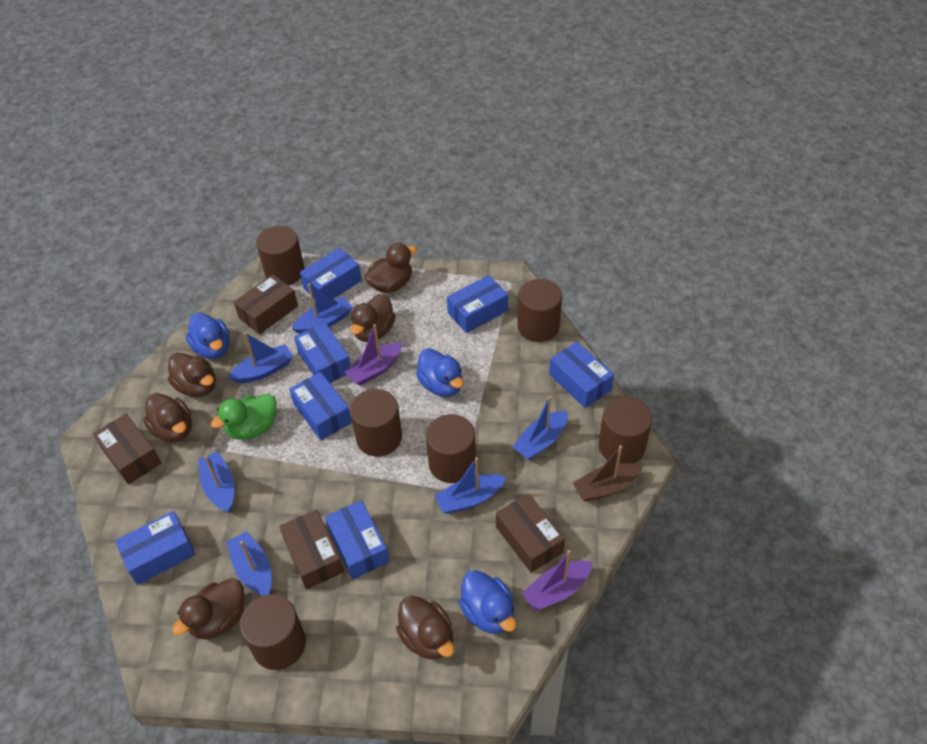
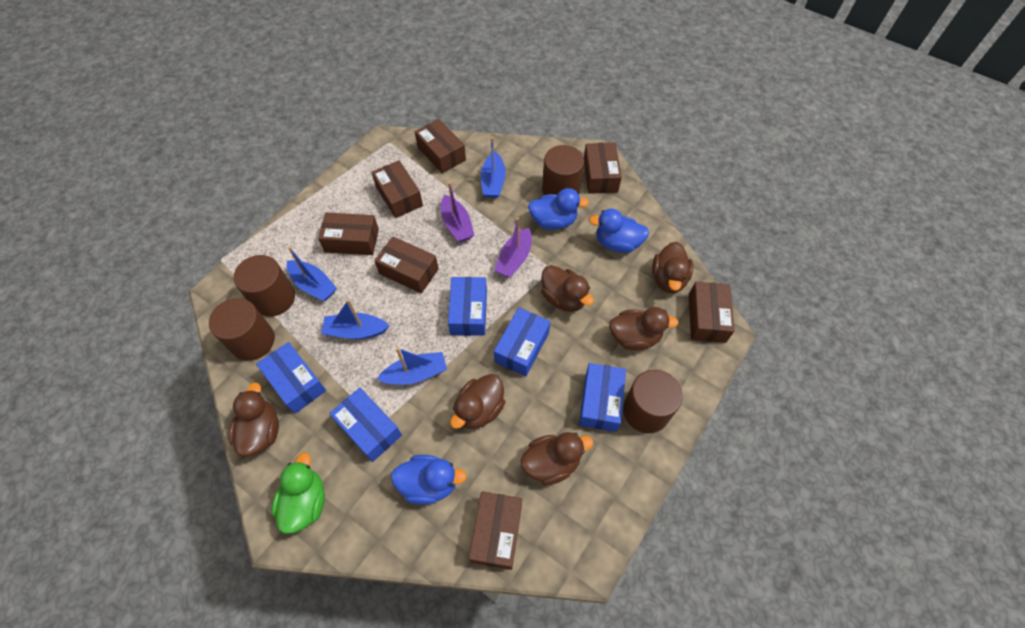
blue boat: [198,451,235,513] [226,531,272,595] [228,332,293,383] [292,283,353,334] [435,457,506,514] [512,396,568,460] = 6 -> [287,246,337,301] [321,299,389,339] [377,347,447,385] [481,137,506,198] = 4
blue box: [115,511,196,585] [289,372,352,440] [294,322,351,383] [300,248,362,299] [325,500,389,579] [447,275,508,333] [549,342,614,408] = 7 -> [256,342,326,413] [329,388,402,462] [448,277,487,336] [494,307,551,376] [579,363,626,432] = 5
brown boat: [573,445,643,501] = 1 -> none = 0
brown box: [93,414,161,484] [234,274,298,334] [279,510,344,589] [496,493,565,573] = 4 -> [318,213,379,255] [372,160,423,218] [374,237,439,294] [415,119,466,173] [469,492,522,570] [584,143,622,194] [689,282,735,343] = 7
brown cylinder: [240,594,306,670] [256,226,305,285] [350,389,402,457] [426,414,476,483] [517,279,562,342] [598,397,652,463] = 6 -> [209,298,275,361] [234,255,295,317] [542,145,584,195] [623,370,683,433] = 4

